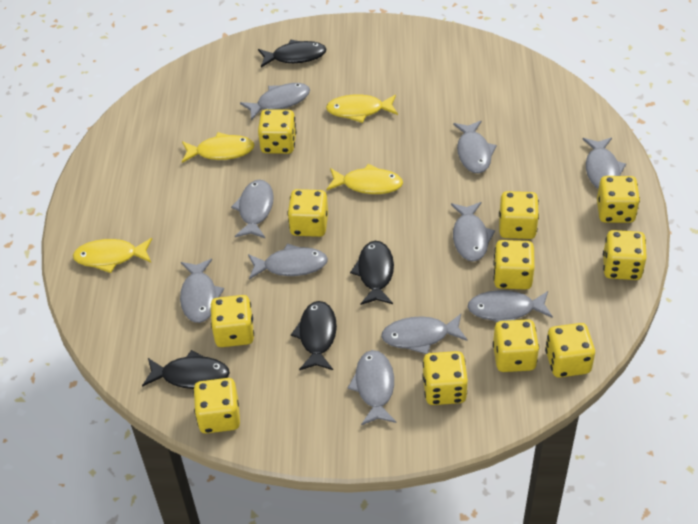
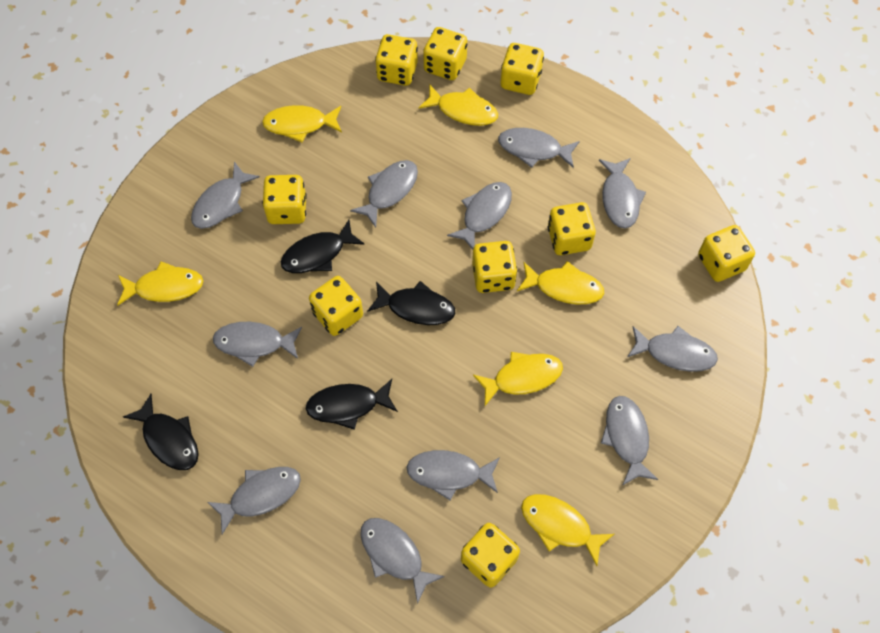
grey fish: [180,259,224,323] [231,180,274,239] [240,83,310,120] [248,243,328,279] [348,350,396,425] [381,314,468,354] [451,202,495,262] [453,121,497,173] [468,290,553,322] [583,137,626,189] = 10 -> [191,161,260,229] [207,467,301,534] [213,322,302,367] [350,160,418,228] [360,518,445,604] [406,450,500,500] [447,182,512,250] [498,128,580,168] [599,158,646,228] [601,396,658,486] [627,326,718,372] = 11
yellow dice: [193,378,240,434] [211,295,254,347] [258,109,296,154] [288,189,328,237] [422,351,468,405] [493,240,535,290] [493,319,539,372] [499,191,539,239] [545,323,595,378] [597,176,640,223] [603,230,647,280] = 11 -> [262,175,307,224] [309,276,363,336] [375,34,418,86] [423,27,467,80] [461,523,520,587] [472,241,517,293] [501,43,544,95] [548,202,596,255] [698,225,755,282] = 9
yellow fish: [73,238,152,273] [182,132,255,163] [326,95,398,123] [326,164,403,194] = 4 -> [117,261,203,305] [262,105,342,142] [418,85,498,126] [473,352,563,406] [517,261,604,305] [521,494,614,566] = 6

